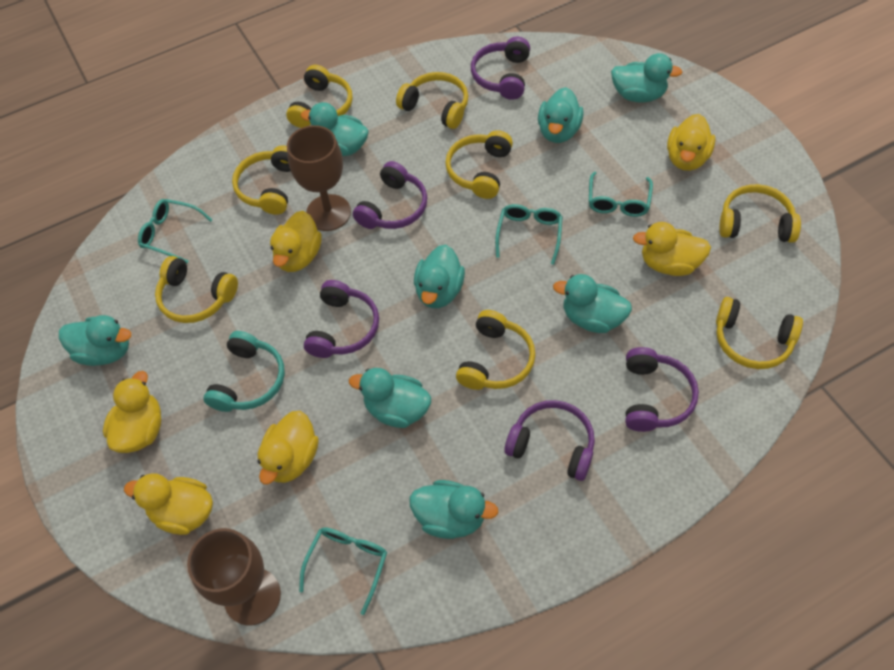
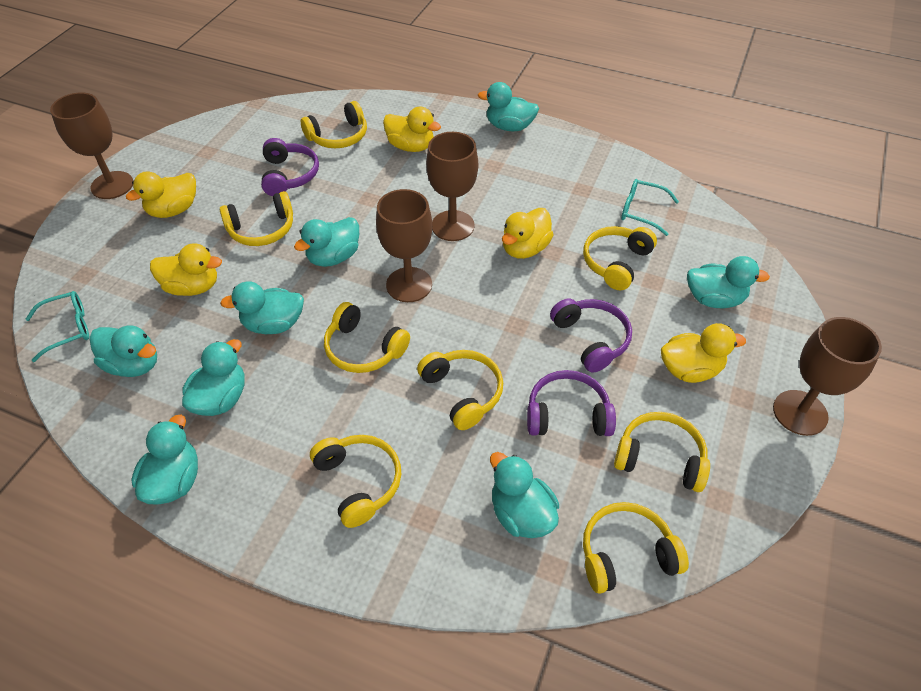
brown goblet: [187,528,281,625] [287,125,351,231] = 2 -> [50,92,133,199] [376,189,432,302] [426,132,478,241] [773,317,882,436] = 4
purple headphones: [304,280,379,358] [353,161,427,229] [471,37,530,100] [504,400,595,481] [625,347,699,432] = 5 -> [261,138,319,196] [527,370,616,436] [550,298,632,373] = 3
turquoise glasses: [138,199,212,263] [299,527,387,615] [495,204,563,265] [589,171,653,217] = 4 -> [26,291,89,362] [621,179,679,236] = 2
turquoise headphones: [203,331,285,412] = 1 -> none = 0
yellow duck: [103,371,161,453] [124,473,213,535] [257,411,319,485] [270,211,322,272] [633,222,711,276] [667,114,715,171] = 6 -> [126,171,196,218] [150,244,222,296] [383,107,441,152] [502,208,554,259] [661,323,746,383] = 5

